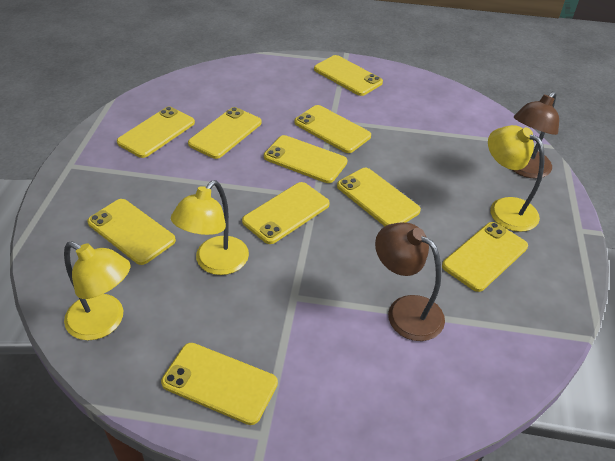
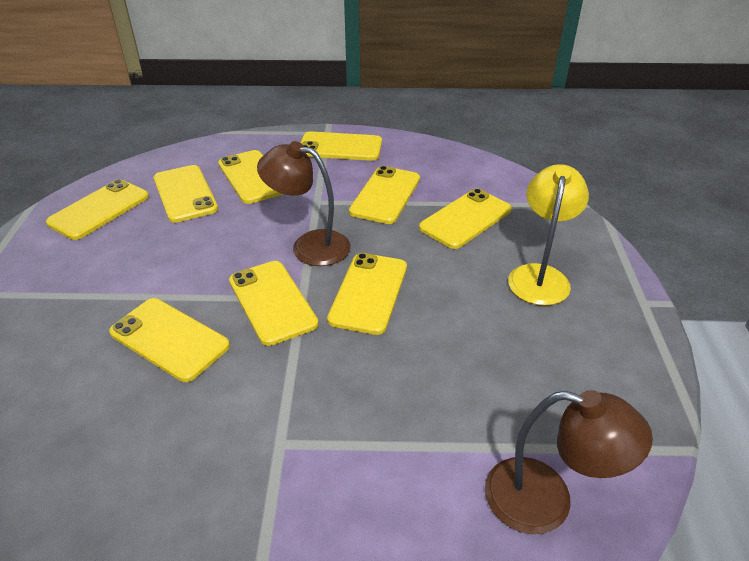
yellow lamp: [64,241,130,340] [171,180,249,275] [488,125,545,232] = 3 -> [508,164,589,306] = 1
yellow phone: [87,199,176,265] [117,106,195,158] [161,343,278,425] [188,107,262,159] [242,182,330,244] [264,135,347,183] [294,105,371,153] [314,55,383,96] [337,168,421,226] [442,222,528,292] = 10 -> [46,179,149,240] [109,298,230,382] [154,165,218,223] [218,150,283,204] [229,261,318,346] [301,132,382,161] [327,253,407,335] [349,166,420,224] [419,189,511,249] = 9

